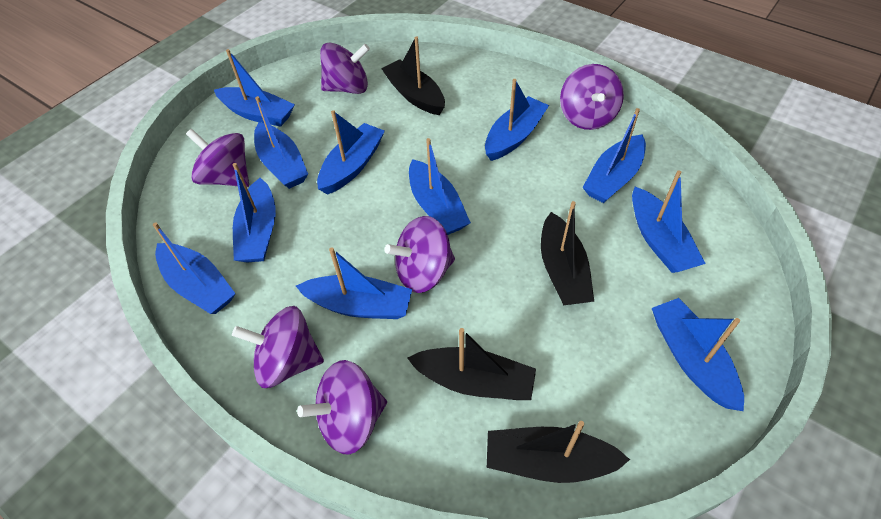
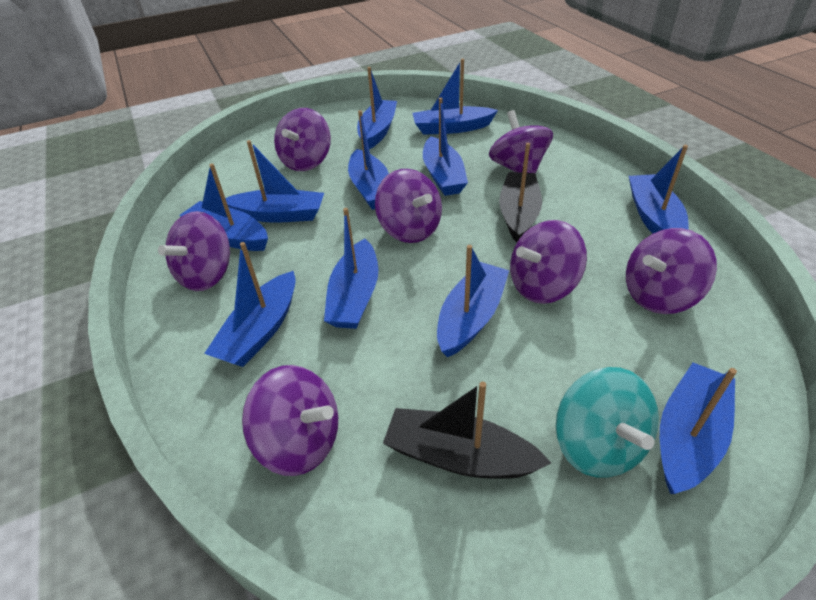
black boat: [381,37,445,115] [408,328,536,400] [487,421,630,483] [541,201,594,305] = 4 -> [383,382,551,479] [499,143,542,243] = 2
purple spinning top: [186,129,249,187] [232,306,324,388] [297,360,387,455] [320,43,370,94] [385,216,455,293] [560,64,624,130] = 6 -> [158,211,230,291] [242,365,338,476] [274,108,331,171] [375,169,442,243] [489,110,553,174] [510,220,587,304] [626,228,717,314] = 7
turquoise spinning top: none = 0 -> [556,367,659,477] = 1

